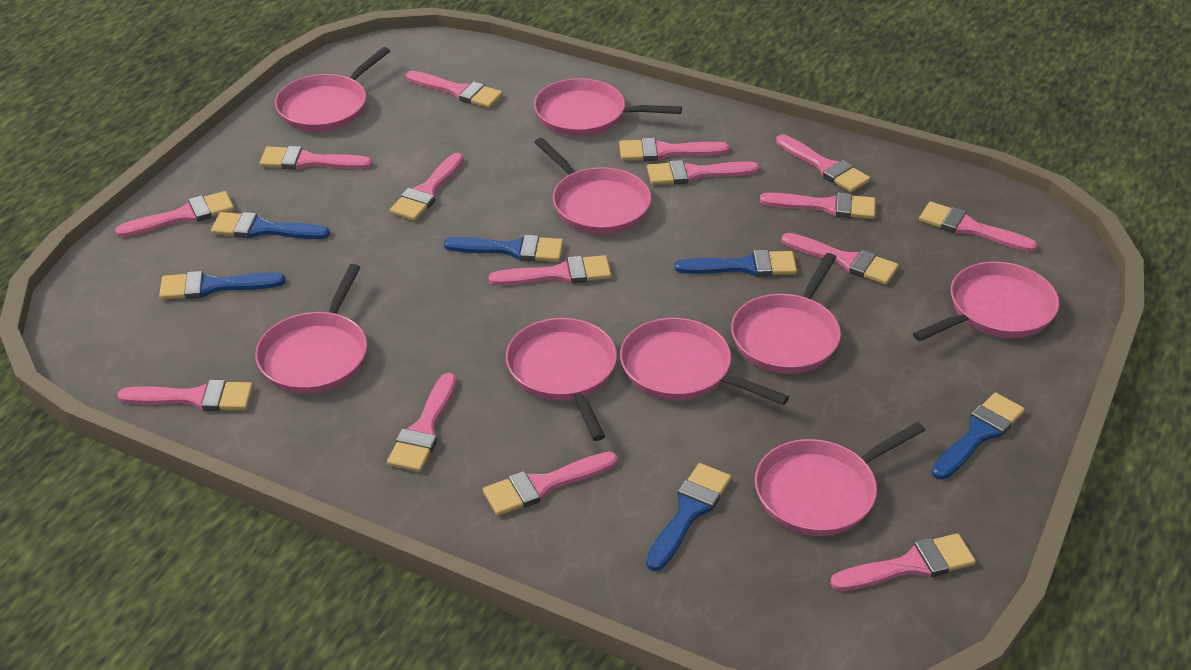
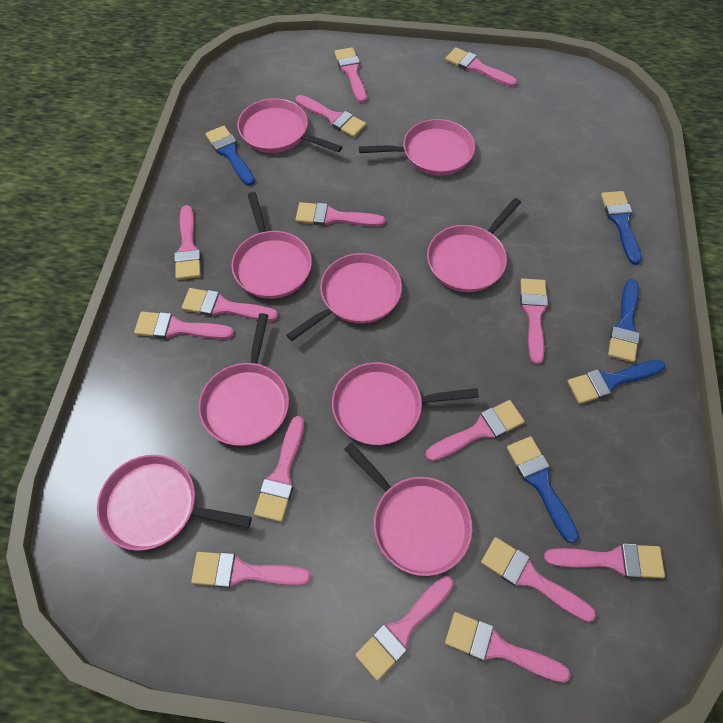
blue brush: [159,271,285,300] [211,212,330,239] [444,235,563,262] [646,463,731,571] [675,250,797,277] [932,393,1025,480] = 6 -> [205,126,255,186] [507,436,579,543] [567,360,665,404] [601,191,642,265] [608,279,640,362] = 5

